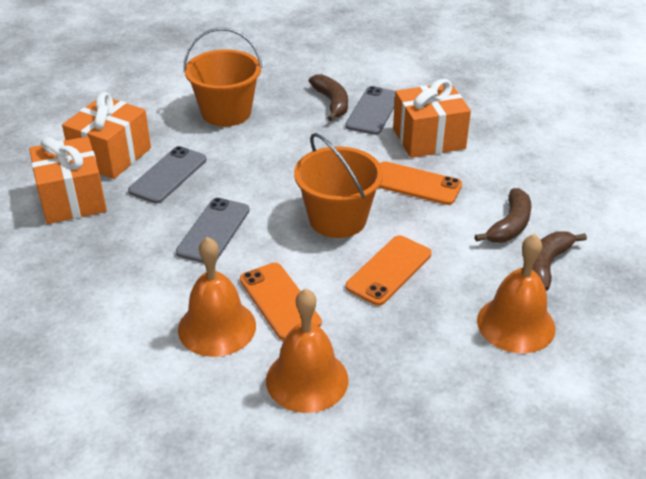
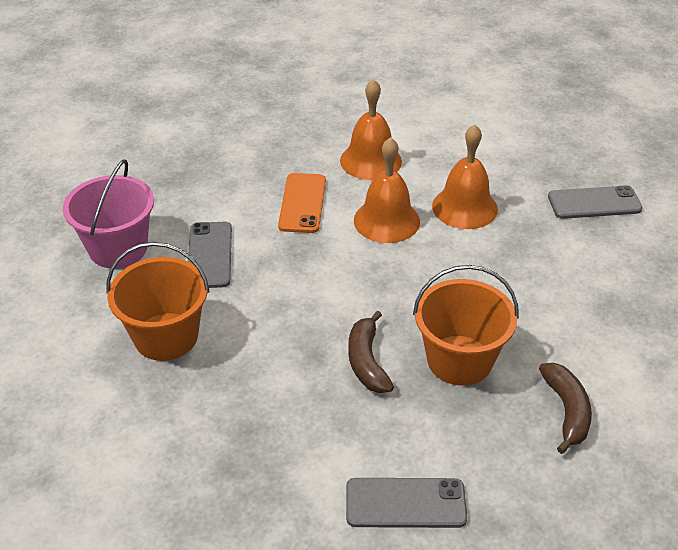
brown banana: [309,74,348,121] [475,188,532,243] [532,231,587,291] = 3 -> [348,311,394,393] [539,363,592,454] = 2
orange gift: [29,136,107,224] [62,92,151,179] [393,79,471,158] = 3 -> none = 0
orange phone: [240,263,322,340] [346,235,432,306] [378,162,462,205] = 3 -> [278,173,326,233] = 1
pink bucket: none = 0 -> [63,159,154,268] = 1

